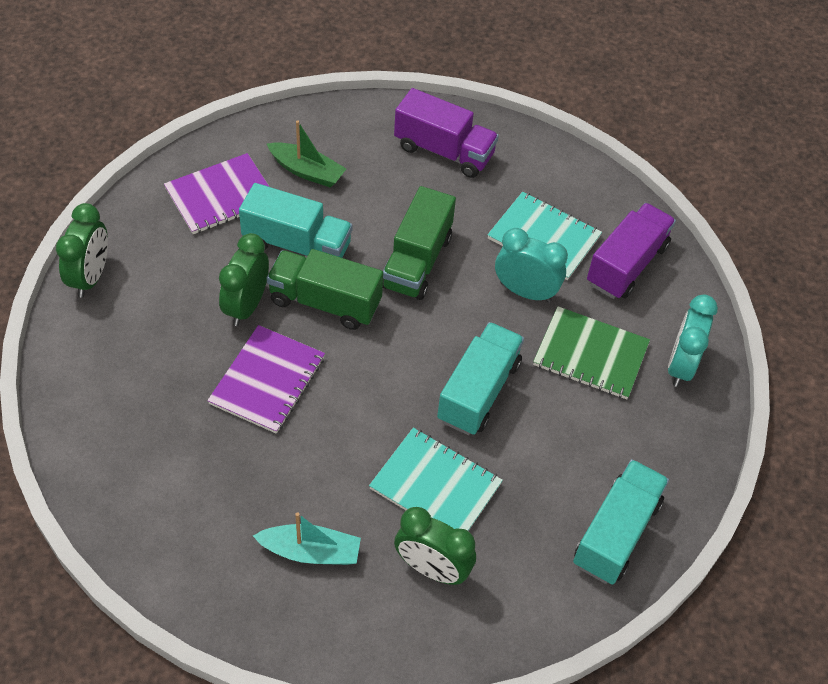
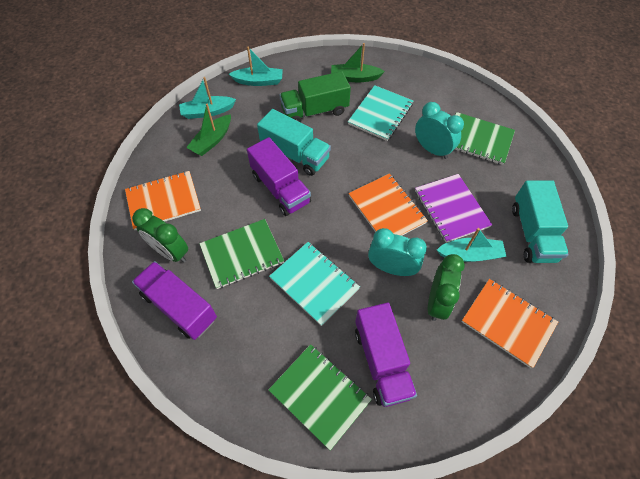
green boat: [267,120,346,187] = 1 -> [186,104,231,156] [331,43,385,82] = 2
green clock: [56,203,108,298] [219,233,269,326] [394,507,476,585] = 3 -> [132,208,188,263] [428,254,465,321] = 2
green notebook: [533,306,650,399] = 1 -> [199,219,284,289] [268,344,372,451] [454,112,515,165] = 3
green truck: [267,249,383,330] [383,186,456,300] = 2 -> [280,71,351,122] = 1
orange notebook: none = 0 -> [125,171,201,230] [348,173,428,236] [462,279,558,368] = 3
purple notebook: [164,153,269,234] [207,325,325,434] = 2 -> [415,174,492,243] = 1
purple truck: [394,88,499,178] [587,203,676,299] = 2 -> [132,261,217,340] [247,137,311,216] [355,303,417,407] = 3
turquoise boat: [253,512,361,565] = 1 -> [179,77,236,119] [229,46,283,86] [437,228,507,262] = 3
turquoise truck: [239,183,353,258] [437,322,524,435] [573,459,669,585] = 3 -> [257,109,331,176] [512,180,569,263] = 2

